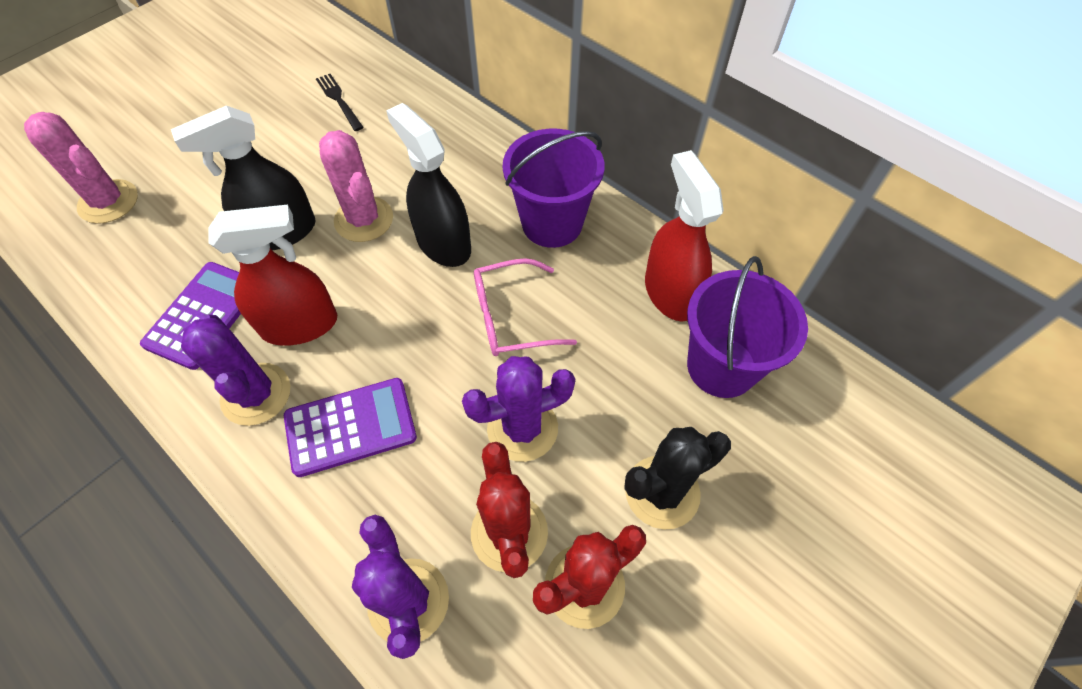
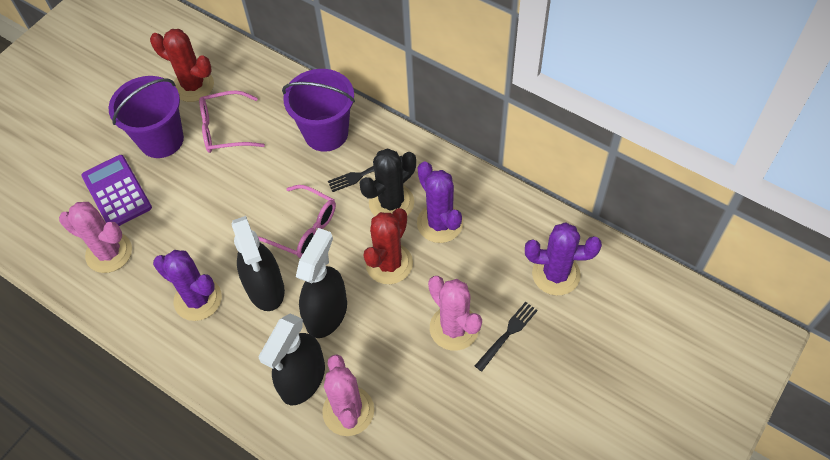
black fork: [316,74,364,131] = 1 -> [328,156,402,192] [475,302,538,372] = 2
black spray bottle: [171,105,316,250] [386,103,471,267] = 2 -> [231,216,285,311] [259,313,325,405] [296,228,347,338] = 3
pink cactus: [24,112,138,224] [319,130,393,242] = 2 -> [59,202,132,273] [322,354,374,436] [428,276,482,351] = 3
pink glasses: [474,258,577,356] = 1 -> [199,90,265,153] [258,185,336,258] = 2
purple calculator: [140,262,241,370] [284,378,417,477] = 2 -> [81,155,152,226] = 1
red spray bottle: [208,205,337,346] [645,150,724,321] = 2 -> none = 0

